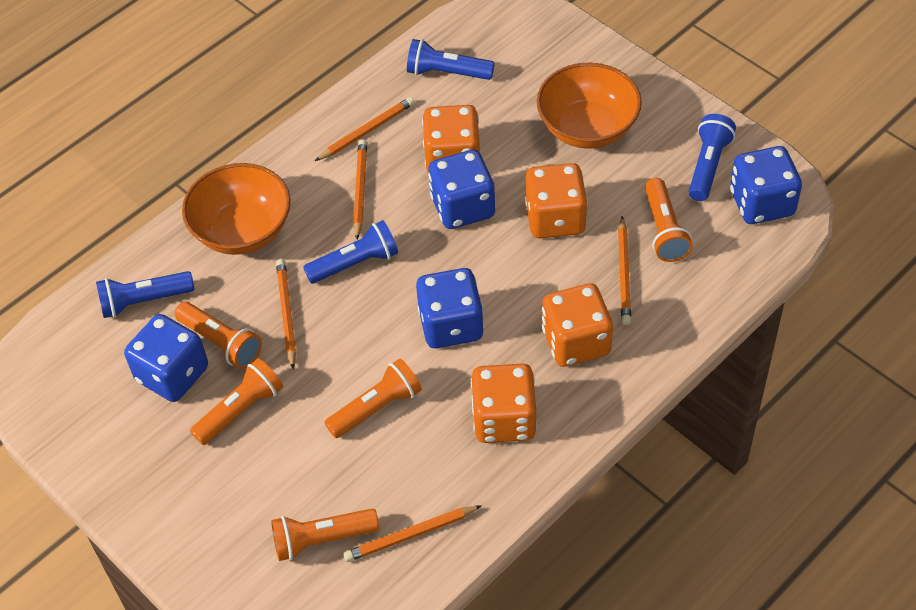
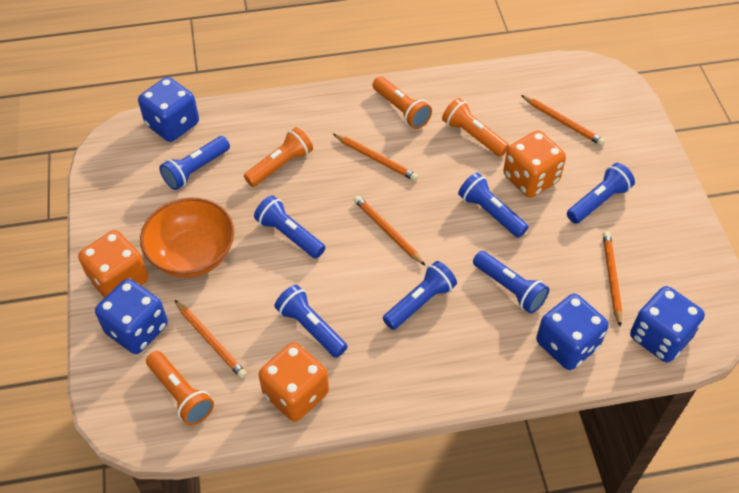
blue flashlight: [96,271,195,318] [303,220,398,284] [407,39,495,80] [689,114,736,201] = 4 -> [159,136,230,190] [254,195,325,259] [275,285,348,358] [383,261,457,330] [458,173,529,238] [473,251,549,314] [567,163,635,224] = 7
orange bowl: [182,163,291,255] [537,62,642,149] = 2 -> [140,197,234,278] = 1
orange dice: [422,105,480,174] [471,364,537,443] [525,163,588,238] [542,283,613,367] = 4 -> [78,230,148,298] [259,342,329,422] [503,130,566,198] = 3
orange flashlight: [175,302,262,369] [190,359,283,445] [271,509,379,561] [324,358,422,438] [645,178,693,262] = 5 -> [146,351,214,425] [244,127,313,187] [373,76,432,129] [442,98,509,157] = 4

